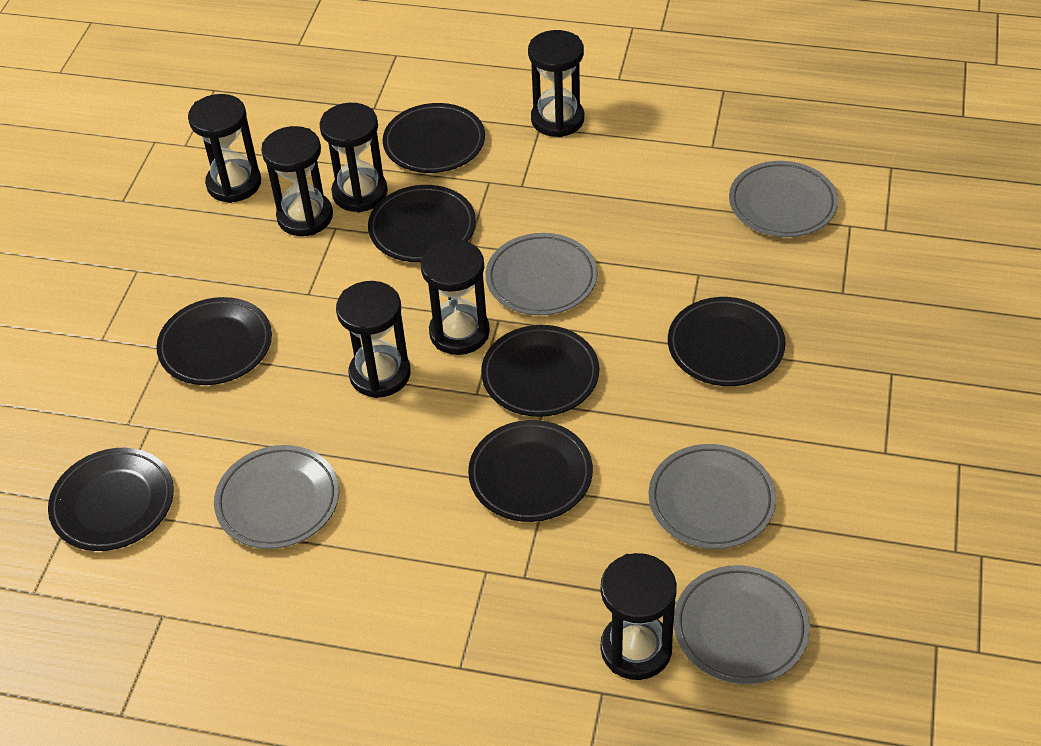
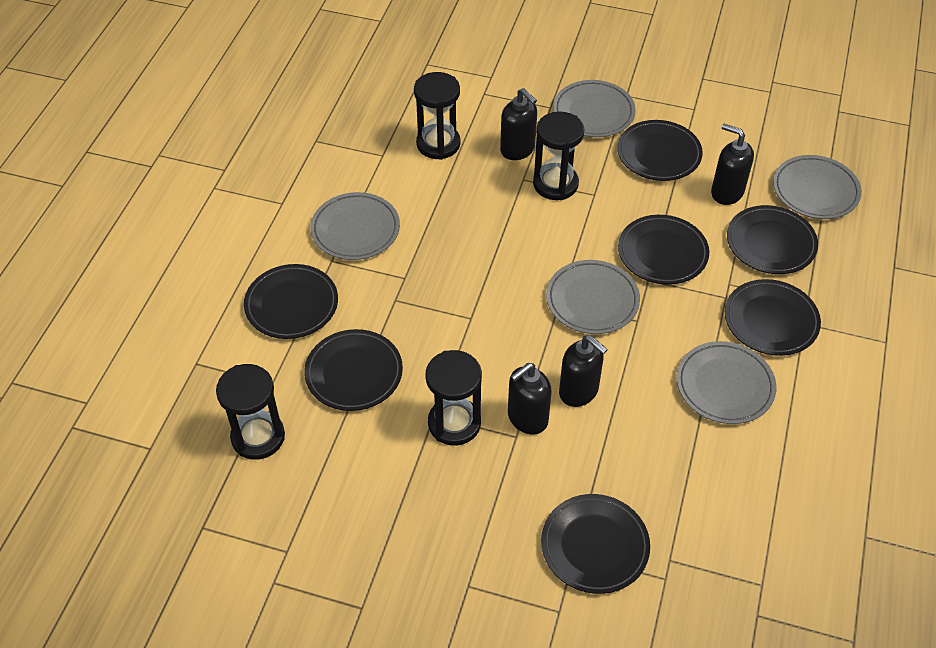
black hourglass: [188,94,261,203] [261,126,333,236] [319,103,388,213] [336,281,411,398] [421,239,490,355] [528,30,584,137] [601,553,677,680] = 7 -> [216,364,285,460] [414,72,460,160] [425,350,482,446] [533,112,584,200] = 4
black soap dispenser: none = 0 -> [500,88,537,160] [508,363,552,435] [559,335,608,407] [711,124,754,205] = 4

